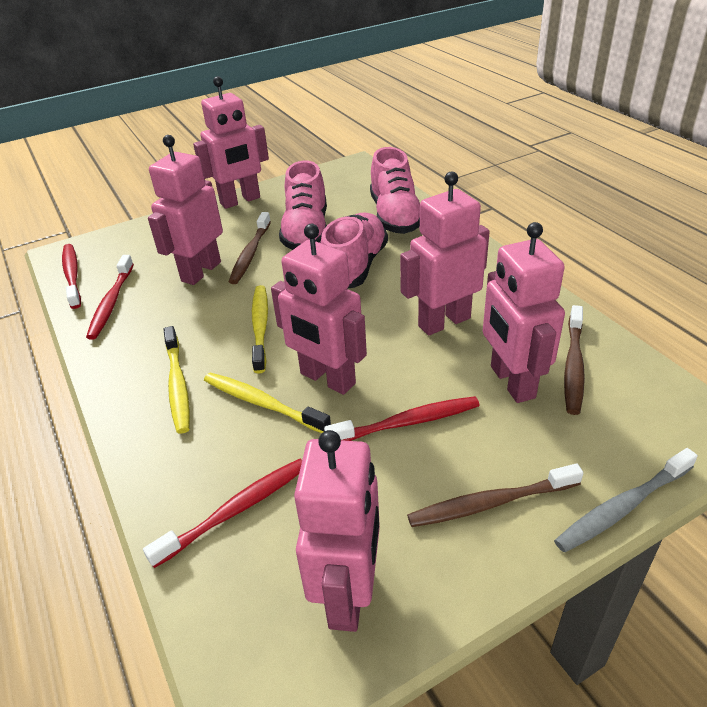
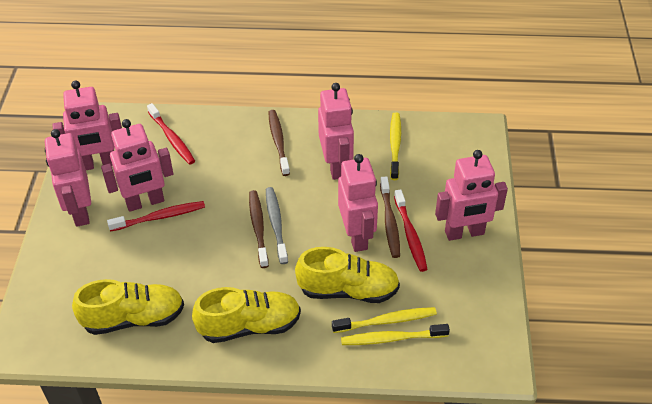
pink shoe: [279,160,327,250] [320,213,388,289] [370,147,420,234] = 3 -> none = 0
red toothbrush: [62,244,81,309] [86,255,134,340] [143,459,302,568] [324,396,480,441] = 4 -> [107,201,205,232] [147,103,195,165] [394,189,428,272] = 3
yellow shoe: none = 0 -> [72,279,184,335] [192,287,301,343] [295,247,400,303] = 3

